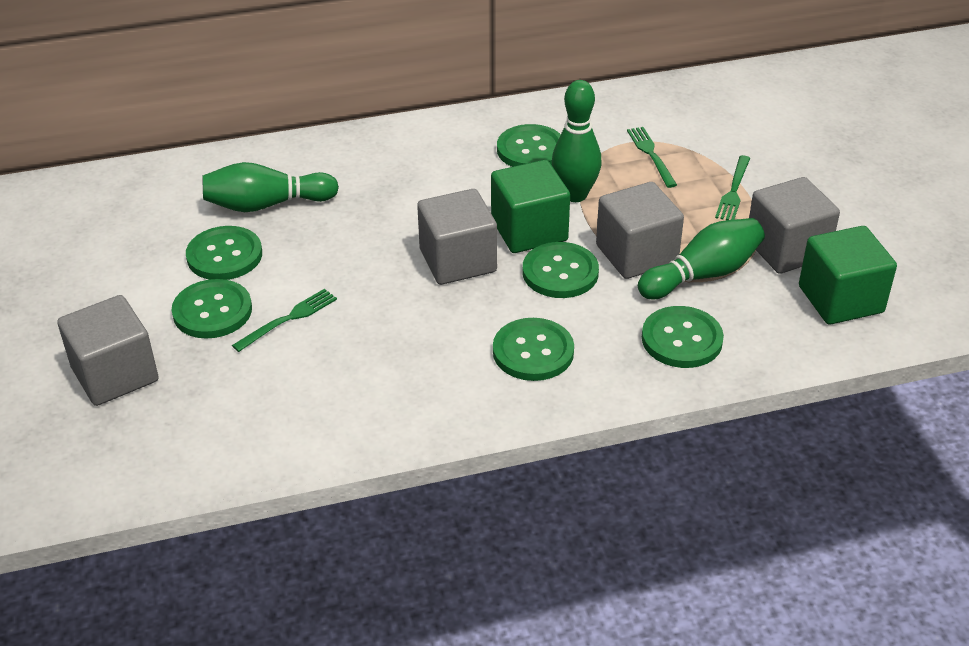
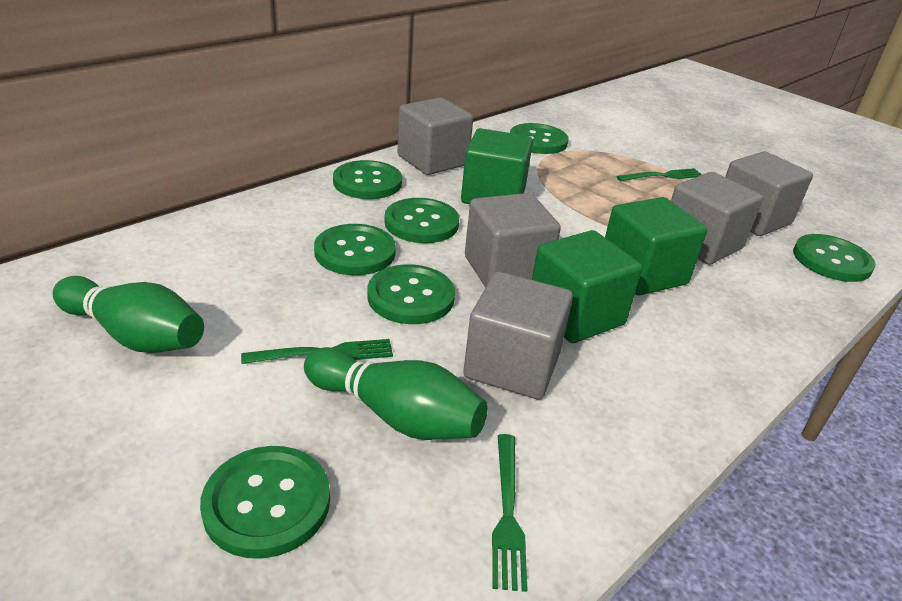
green bowling pin: [203,162,339,212] [552,80,601,202] [638,218,765,299] = 3 -> [53,276,204,353] [304,347,488,440] = 2
green button: [172,279,252,339] [186,226,262,280] [493,318,574,381] [497,124,561,167] [523,242,599,298] [642,306,724,368] = 6 -> [200,446,330,559] [314,224,396,275] [333,160,402,199] [367,264,455,324] [384,198,459,243] [510,123,569,154] [793,234,876,282] = 7
green cube: [491,160,570,253] [799,226,897,324] = 2 -> [461,128,533,204] [532,230,642,343] [605,197,707,295] = 3
grey cube: [58,295,158,406] [417,189,497,285] [596,182,684,279] [749,177,840,274] = 4 -> [398,98,473,175] [463,271,573,400] [465,193,561,287] [671,172,763,265] [725,151,813,236] = 5

